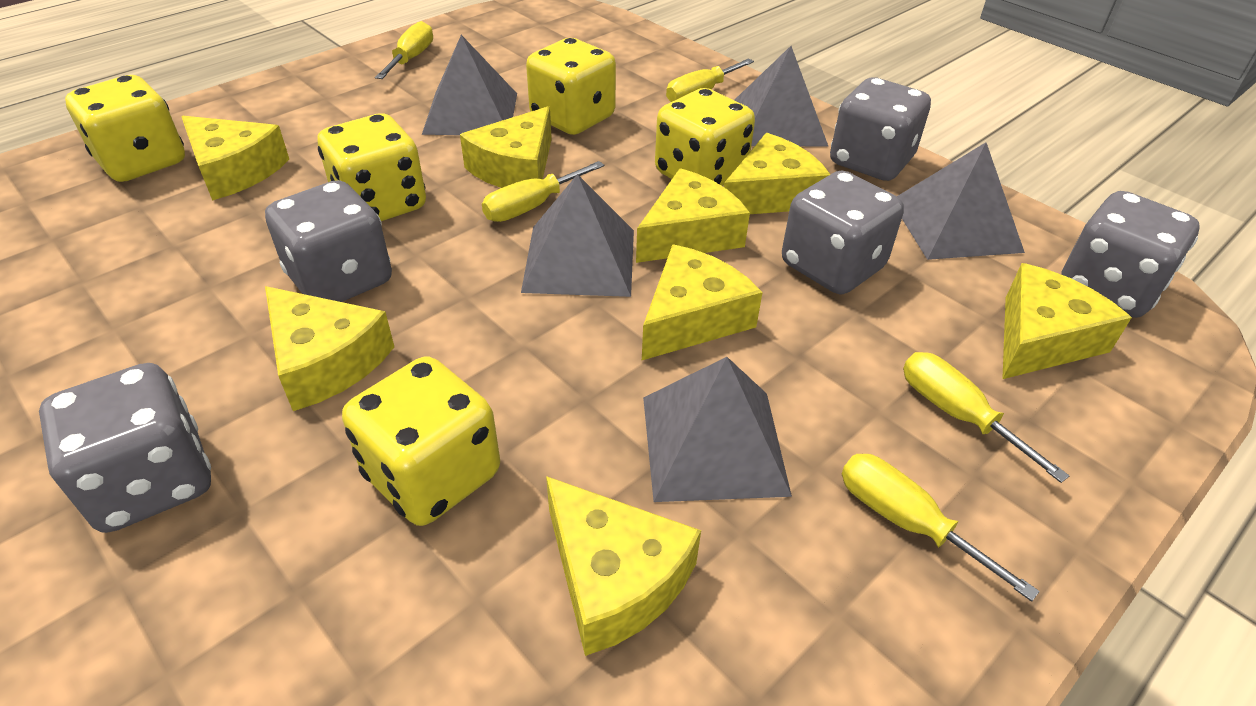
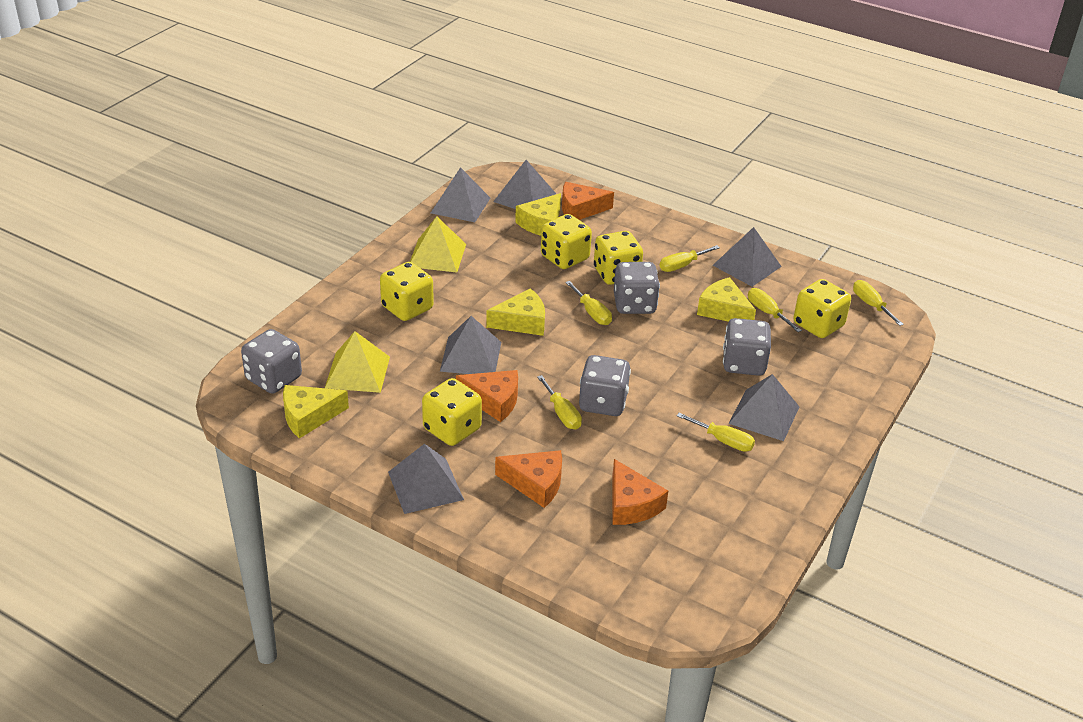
grey dice: [39,363,211,533] [265,180,392,302] [782,171,904,295] [830,77,931,181] [1061,191,1200,318] = 5 -> [241,329,302,394] [579,355,631,416] [614,262,660,314] [723,318,771,376] = 4
grey pyramid: [422,35,517,135] [521,174,634,297] [643,357,792,502] [735,46,828,146] [897,143,1025,260] = 5 -> [388,444,464,514] [431,167,490,222] [440,316,501,374] [493,160,556,209] [713,227,782,287] [729,374,799,441] = 6
orange cheese: none = 0 -> [456,370,518,422] [495,450,562,508] [562,182,614,220] [612,459,668,525] = 4
yellow cheese: [181,116,289,200] [265,286,394,411] [460,106,552,188] [546,476,701,656] [636,168,750,263] [642,245,763,360] [724,133,830,214] [1002,263,1132,379] = 8 -> [283,385,349,439] [486,288,545,336] [515,193,561,236] [697,277,756,322] = 4
yellow pyramid: none = 0 -> [325,331,390,393] [410,216,466,272] = 2
yellow screwdriver: [375,21,433,79] [482,161,604,222] [666,58,754,102] [842,454,1040,602] [903,352,1069,483] = 5 -> [537,375,582,430] [565,281,612,325] [659,245,720,272] [676,413,755,452] [748,288,802,332] [853,280,904,326] = 6

